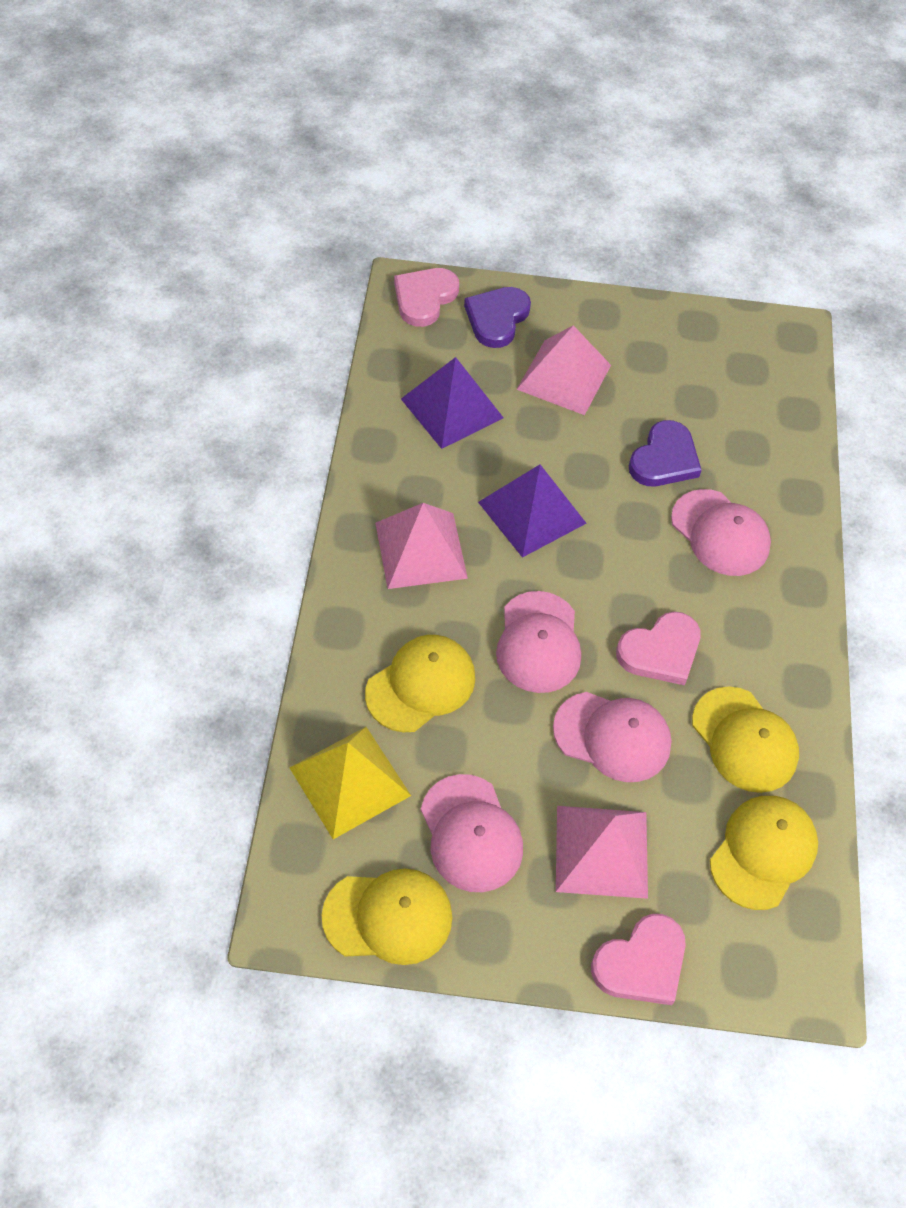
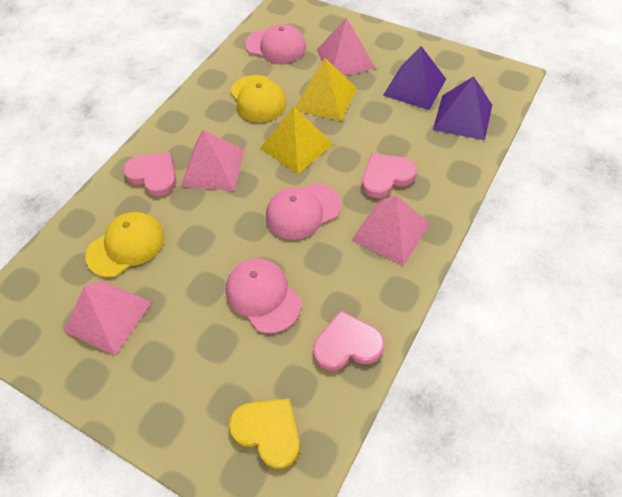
pink cap: [421,774,523,892] [496,591,581,693] [553,692,672,782] [671,489,771,576] = 4 -> [226,258,301,333] [245,24,306,63] [266,183,341,240] = 3
pink pyramid: [375,503,468,589] [516,325,611,415] [556,806,648,899] = 3 -> [63,281,152,356] [181,130,244,191] [317,17,375,76] [351,195,430,266] = 4
purple heart: [464,287,531,348] [629,420,702,486] = 2 -> none = 0
yellow cap: [322,869,452,965] [365,635,475,732] [692,687,799,793] [710,796,818,910] = 4 -> [85,212,164,277] [230,75,287,122] = 2
yellow heart: none = 0 -> [229,398,300,469] = 1
yellow pyramid: [289,727,411,839] = 1 -> [261,107,333,174] [295,58,357,121] = 2

